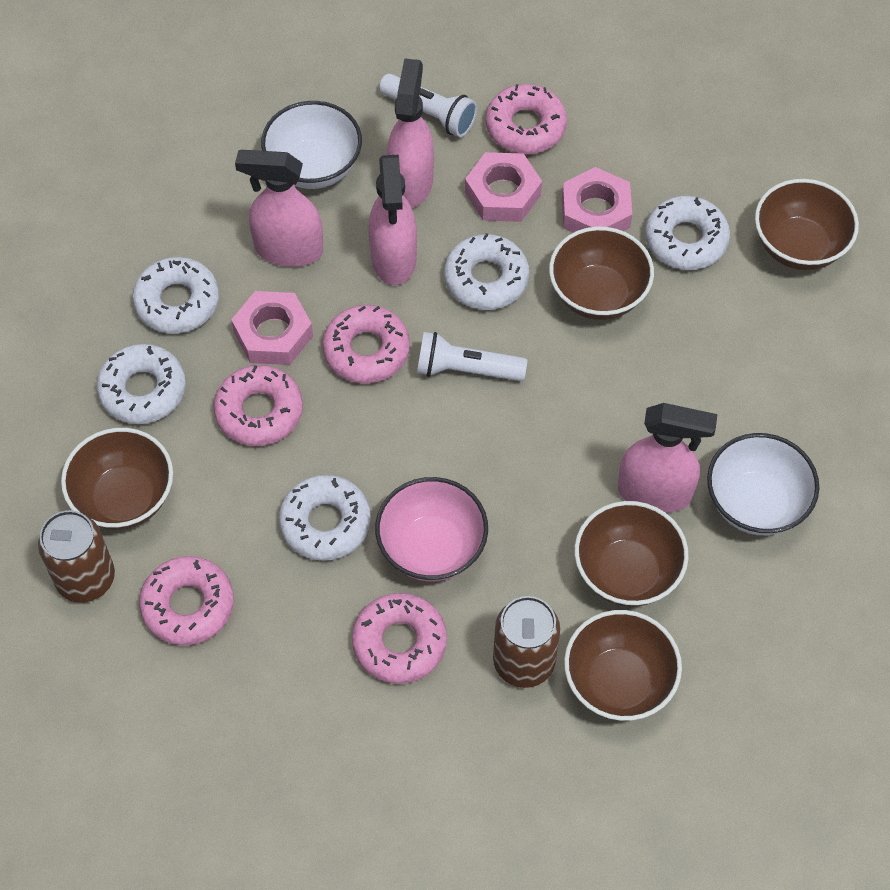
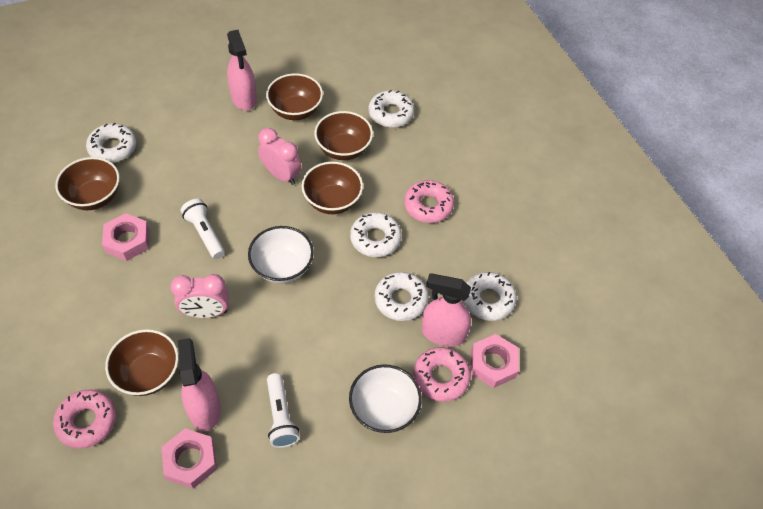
brown can: [38,510,115,603] [493,596,560,688] = 2 -> none = 0
pink bowl: [375,477,488,582] = 1 -> none = 0
pink clock: none = 0 -> [170,274,229,318] [258,128,301,185] = 2
pink donut: [139,556,234,645] [213,365,303,446] [322,305,410,383] [352,593,447,684] [486,84,567,154] = 5 -> [53,390,116,449] [404,180,454,223] [413,347,471,402] = 3
pink spray bottle: [235,150,323,267] [369,155,417,285] [387,58,434,208] [618,403,717,513] = 4 -> [178,338,221,431] [227,30,257,110] [421,273,471,347] = 3

